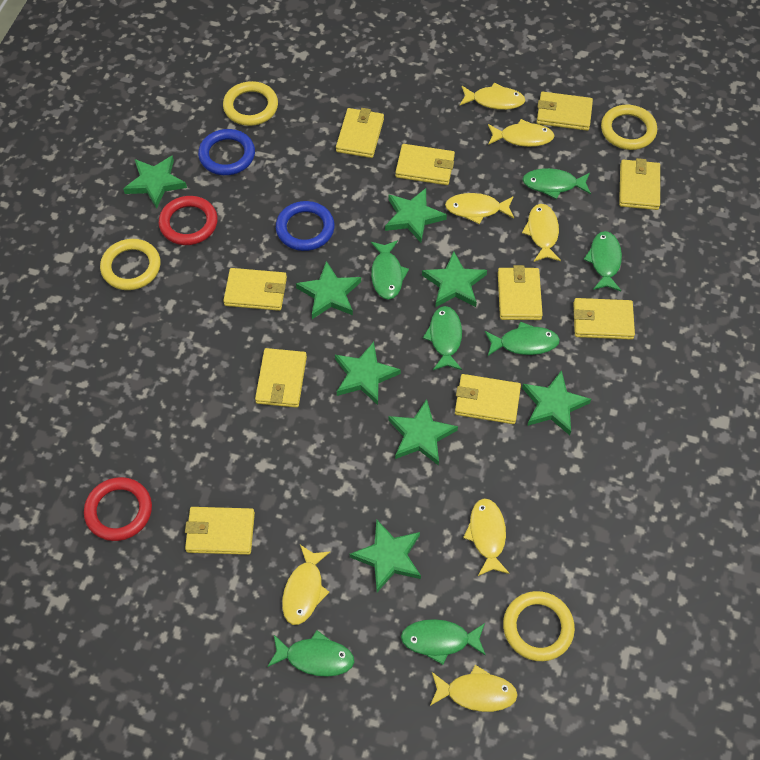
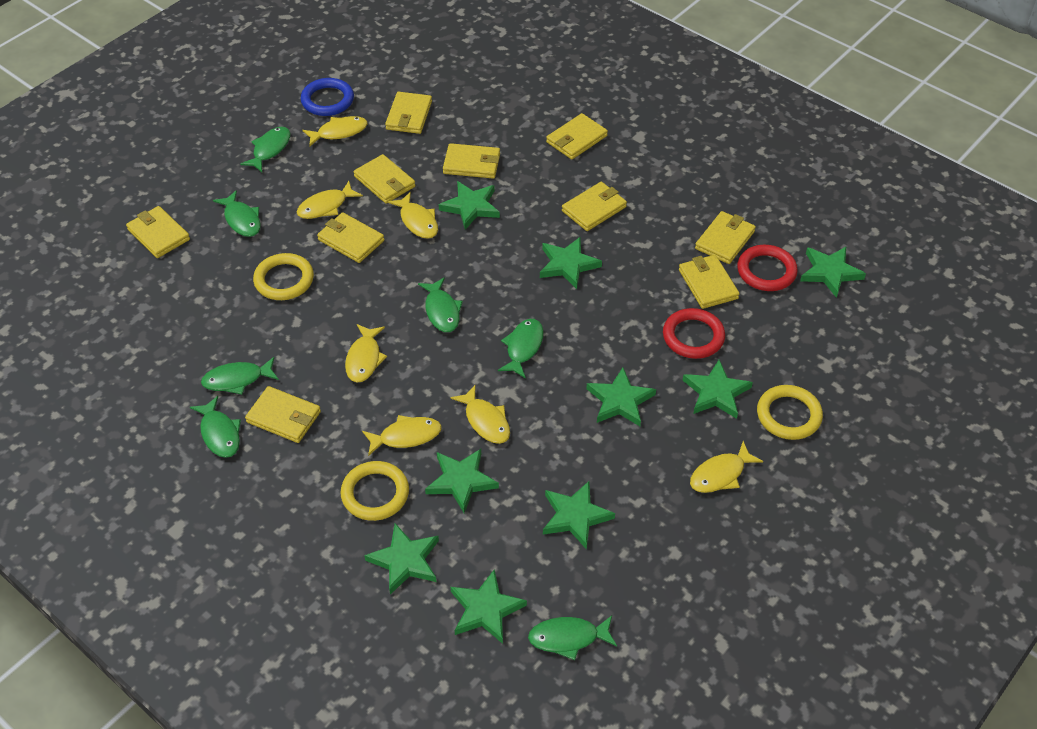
blue ring: [198,129,255,175] [276,201,335,251] = 2 -> [301,78,354,116] = 1
green star: [123,155,187,209] [296,261,361,319] [335,342,401,405] [350,520,421,592] [385,188,447,243] [388,399,458,466] [422,251,487,307] [522,370,591,435] = 8 -> [364,523,439,595] [425,449,499,513] [439,181,500,230] [450,569,527,644] [540,237,602,289] [543,481,615,550] [586,367,656,426] [683,360,753,419] [800,247,866,298] = 9
yellow ring: [100,239,161,290] [223,81,278,126] [503,591,575,661] [601,105,657,150] = 4 -> [253,253,314,300] [340,461,409,521] [757,385,823,440] = 3

